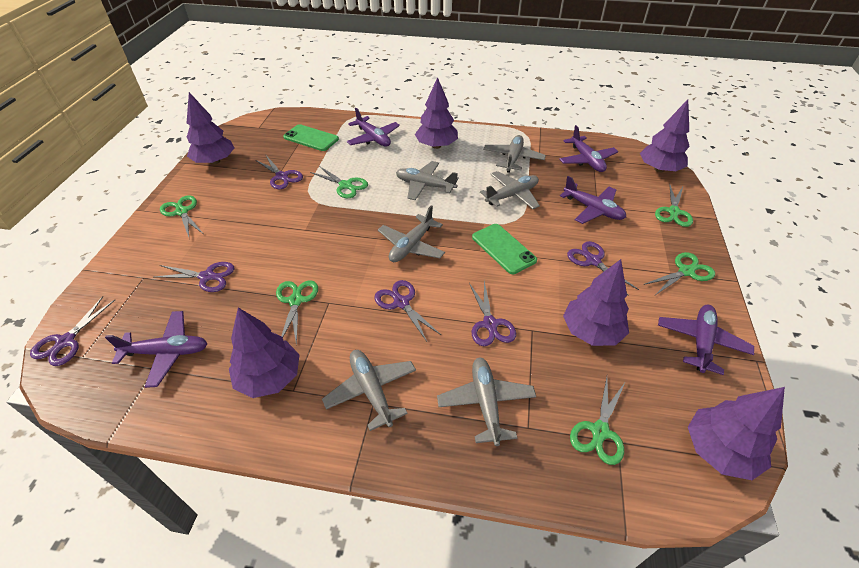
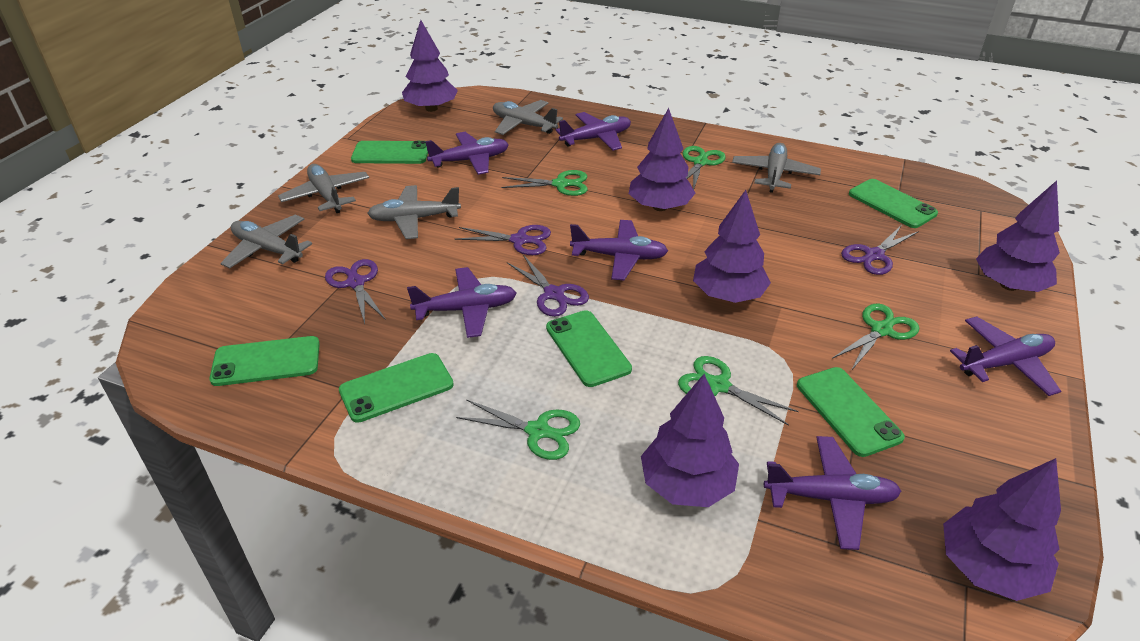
green phone: [283,124,339,151] [472,224,537,274] = 2 -> [210,336,320,386] [339,353,454,423] [351,141,428,164] [546,310,632,387] [797,367,905,457] [849,179,938,228] = 6
green scissors: [160,195,203,237] [276,280,318,346] [310,166,368,198] [570,377,626,465] [643,252,715,295] [655,184,693,227] = 6 -> [456,399,580,460] [501,170,588,196] [678,356,799,426] [683,146,726,190] [832,304,919,371] = 5
grey plane: [322,350,416,431] [378,205,445,262] [396,161,459,200] [437,357,536,446] [480,171,540,209] [483,135,546,173] = 6 -> [220,215,312,269] [278,164,369,213] [367,185,461,239] [493,100,563,135] [732,143,821,193] = 5
purple plane: [105,311,207,388] [347,108,400,147] [559,125,618,172] [560,176,626,224] [658,305,754,375] = 5 -> [407,267,516,338] [425,132,509,175] [556,112,631,150] [570,220,668,280] [764,436,901,550] [950,316,1061,396] = 6
purple scissors: [30,296,115,366] [154,262,234,292] [255,154,303,189] [374,280,441,341] [469,281,516,346] [567,241,639,295] = 6 -> [325,259,386,324] [454,225,551,255] [507,255,589,317] [841,225,919,275] = 4

